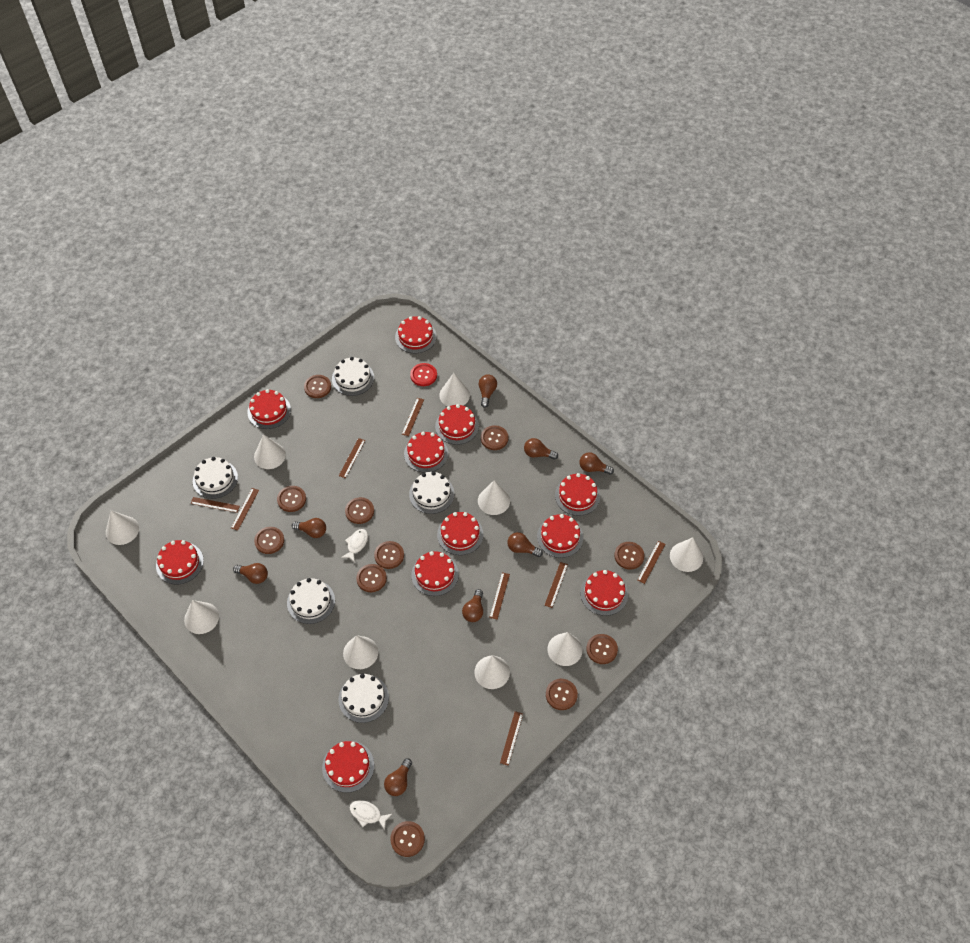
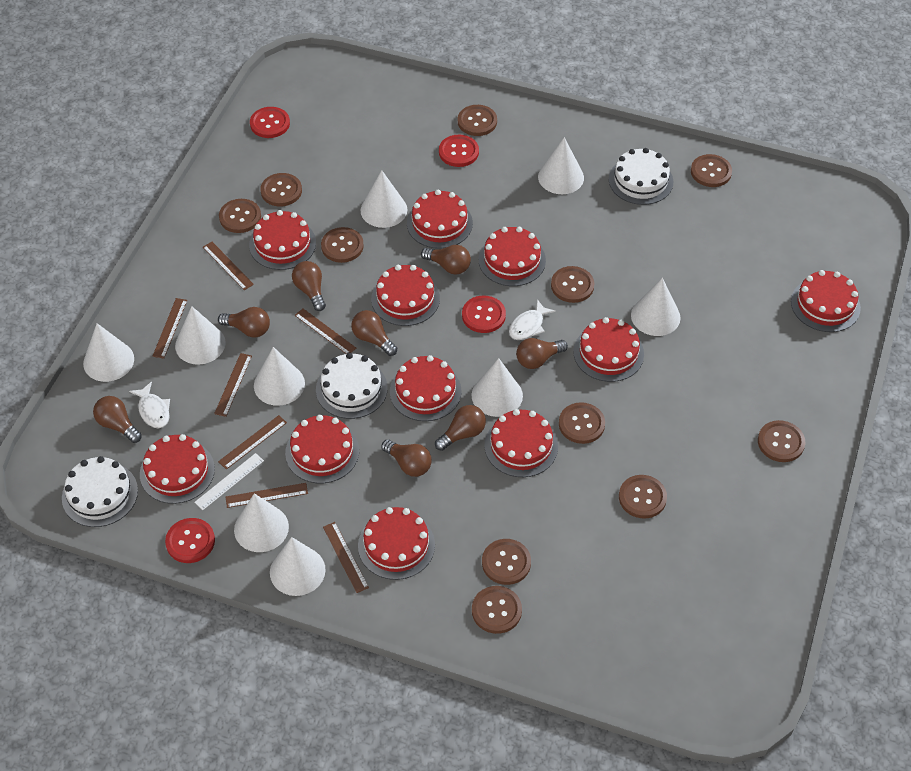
brown ruler: [191,497,240,513] [231,488,259,530] [339,438,365,478] [402,398,424,436] [489,572,510,620] [500,711,523,766] [544,562,568,608] [637,541,665,584] = 8 -> [153,298,187,359] [203,242,254,290] [214,353,252,417] [218,415,287,470] [225,483,308,508] [295,309,356,354] [323,522,369,593] = 7
red button: [410,363,437,386] = 1 -> [165,518,215,563] [250,107,290,138] [439,135,479,167] [462,295,506,333] = 4
white cake: [193,457,238,499] [287,578,335,624] [332,357,374,396] [339,674,389,723] [409,471,454,514] = 5 -> [62,456,138,527] [316,353,388,419] [609,148,673,205] = 3
white ruler: none = 0 -> [194,453,264,510] = 1

